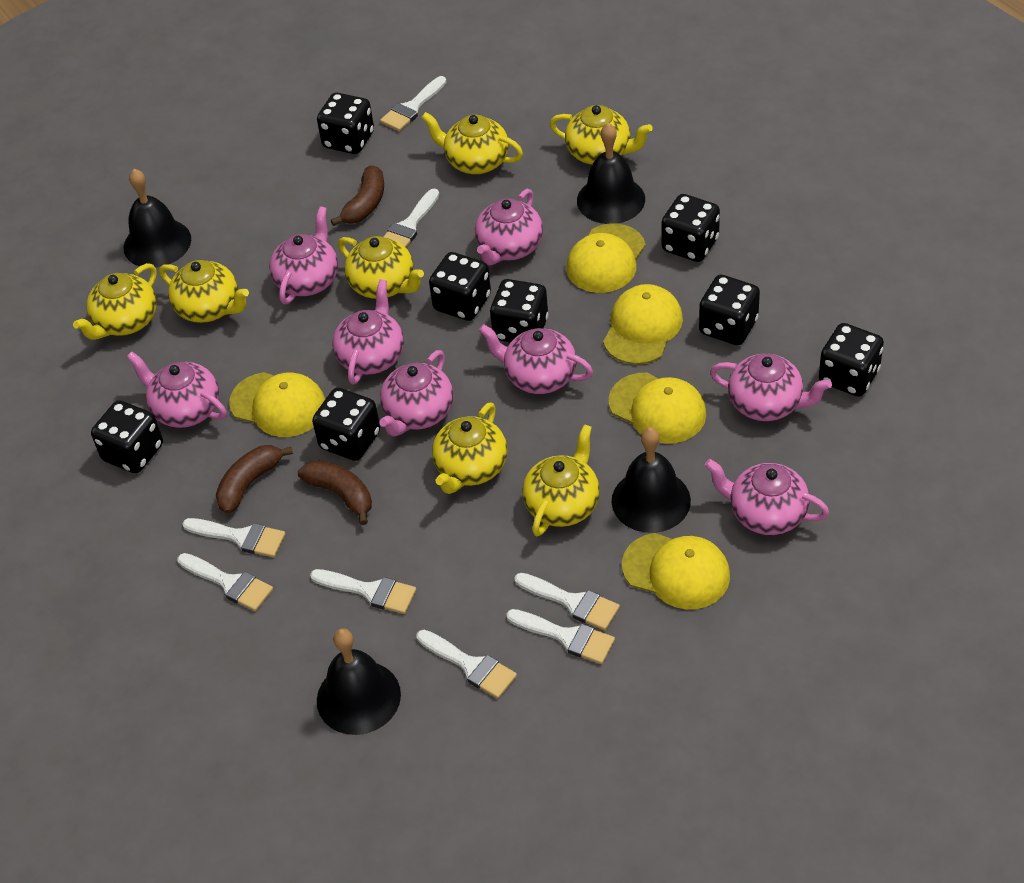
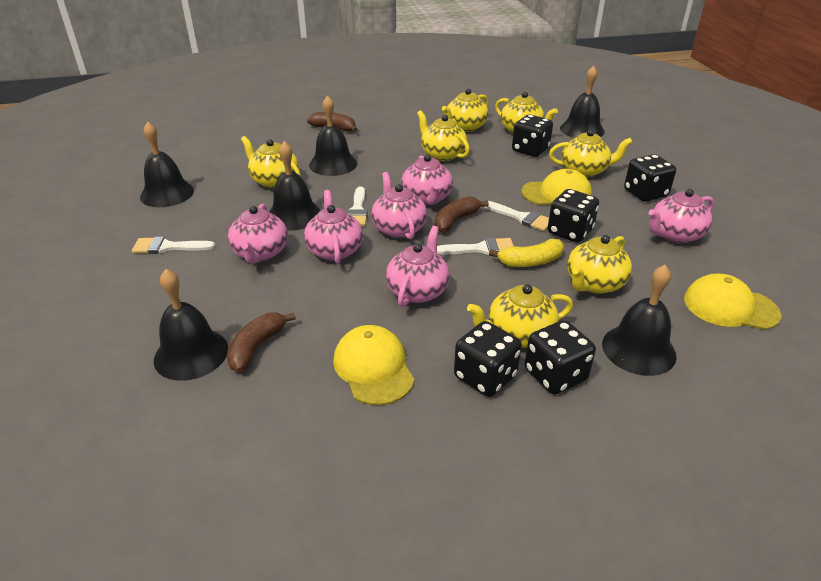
black bell: [124,169,191,268] [317,628,401,735] [577,123,645,224] [611,427,691,533] = 4 -> [140,122,194,207] [154,269,228,381] [269,141,321,231] [309,95,357,176] [560,66,605,138] [602,265,677,376] = 6
black dice: [91,400,163,473] [312,388,380,461] [317,93,374,154] [429,252,491,321] [490,279,548,343] [661,194,720,262] [699,275,760,345] [819,323,884,397] = 8 -> [454,321,522,397] [512,115,553,157] [525,320,596,395] [548,189,599,243] [624,154,676,202] = 5
pink teapot: [127,351,227,428] [269,206,338,304] [333,279,404,384] [379,350,454,437] [475,189,543,265] [479,324,593,394] [705,459,829,535] [710,354,832,421] = 8 -> [228,204,288,264] [304,190,363,264] [371,172,427,240] [386,226,449,307] [401,154,453,205] [648,189,714,243] = 6
white brush: [177,553,273,611] [182,518,286,557] [310,569,416,614] [380,76,446,131] [384,188,439,247] [417,630,517,699] [506,609,615,664] [514,573,620,630] = 8 -> [132,237,215,254] [345,186,368,226] [437,238,514,255] [485,201,549,231] = 4
yellow banana: none = 0 -> [489,239,564,267] = 1
yellow cap: [229,372,325,437] [566,223,645,293] [603,284,683,365] [608,373,706,444] [622,533,730,609] = 5 -> [333,325,414,405] [521,169,592,205] [684,274,781,330] = 3

